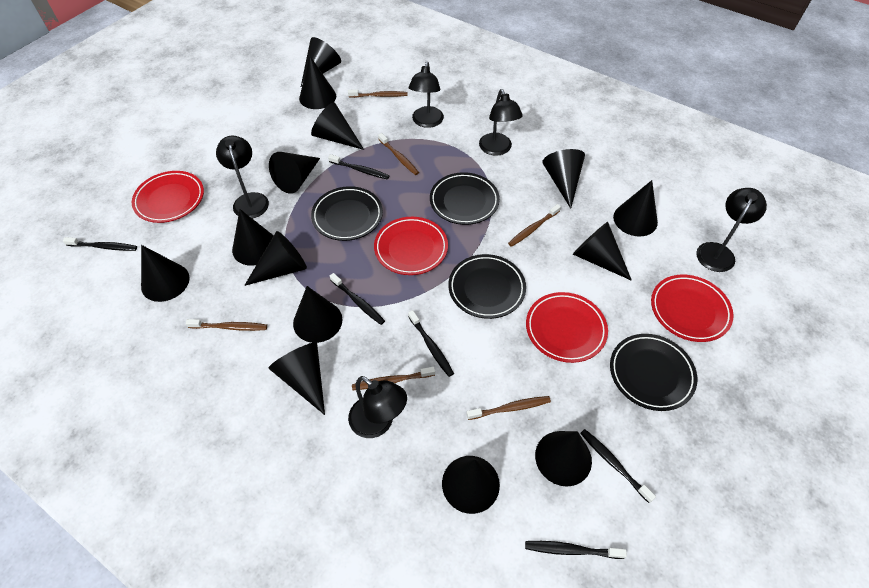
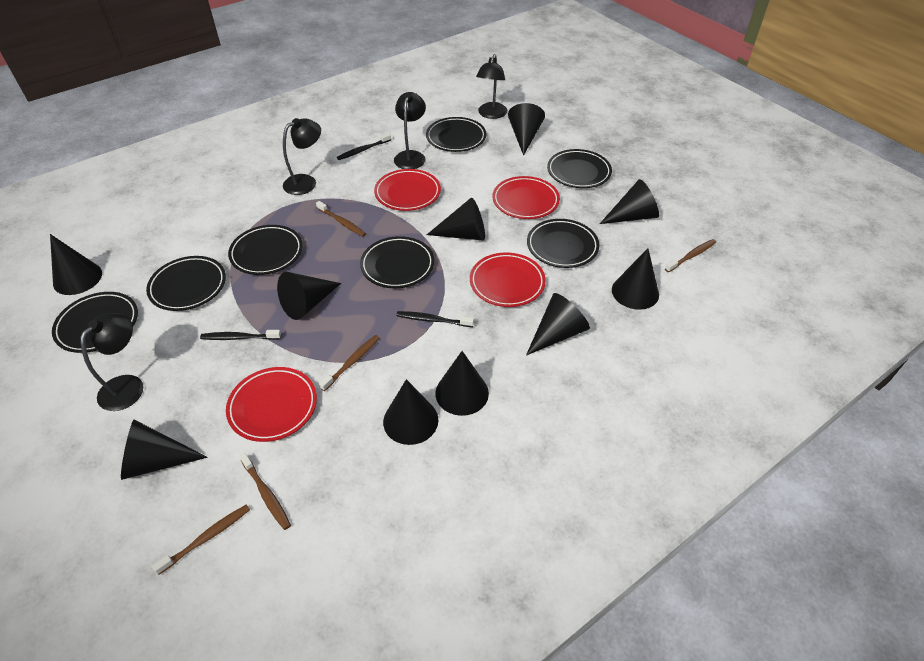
black cone: [141,245,190,302] [232,209,274,266] [244,231,307,286] [269,152,320,194] [269,342,325,415] [293,286,342,343] [299,56,336,109] [301,37,341,87] [311,102,364,150] [442,456,500,514] [535,431,592,487] [542,149,585,209] [573,222,632,281] [613,180,658,236] = 14 -> [50,234,102,295] [121,420,208,480] [277,272,341,320] [383,379,438,445] [427,198,485,241] [435,351,489,416] [508,103,545,156] [526,293,590,356] [600,179,659,224] [612,248,659,310] = 10
black lamp: [216,136,269,218] [348,376,407,438] [409,62,444,128] [479,89,523,156] [696,188,767,272] = 5 -> [80,313,143,411] [283,118,321,195] [394,92,426,169] [476,54,507,119] = 4
black plate: [311,186,383,241] [430,172,500,225] [448,254,526,319] [610,334,697,411] = 4 -> [52,292,138,353] [146,256,226,311] [228,225,303,275] [360,236,434,288] [426,117,486,152] [527,219,600,268] [547,149,612,188] = 7
black toothbrush: [63,237,137,251] [328,154,389,180] [330,273,385,325] [408,310,454,377] [525,541,627,559] [580,429,656,503] = 6 -> [200,330,281,340] [337,133,391,160] [397,311,474,327] = 3
brown toothbrush: [186,319,267,331] [348,89,408,98] [352,367,435,390] [378,133,419,175] [467,396,551,420] [508,204,561,247] = 6 -> [152,505,250,575] [239,452,291,530] [316,201,366,237] [319,335,380,391] [665,239,716,273] = 5

